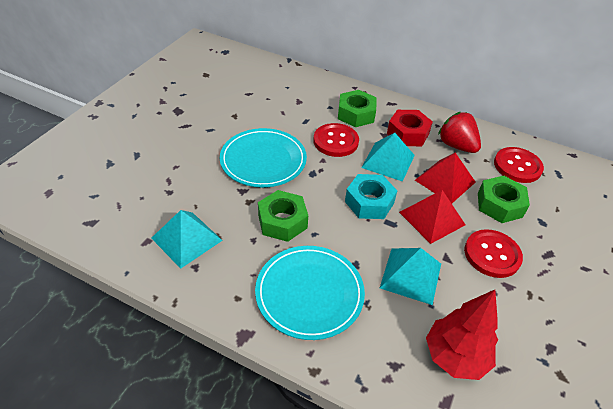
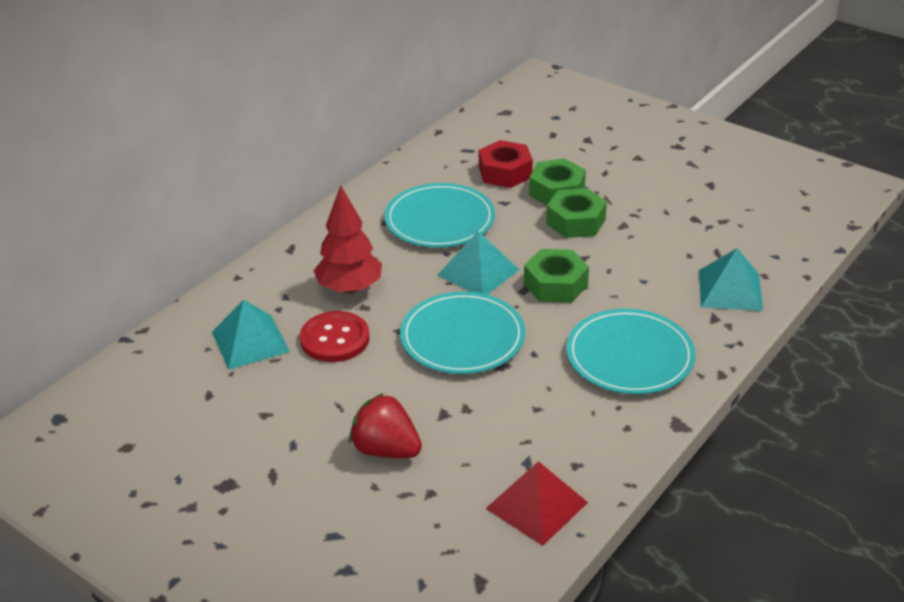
red button: [313,123,359,157] [464,229,523,278] [494,147,544,183] = 3 -> [300,311,370,362] = 1
red pyramid: [399,190,466,244] [415,153,476,204] = 2 -> [485,461,588,546] = 1
turquoise nut: [345,174,397,219] = 1 -> none = 0
turquoise plate: [220,128,307,187] [255,246,365,340] = 2 -> [384,183,495,248] [400,292,525,374] [566,309,696,394] = 3

